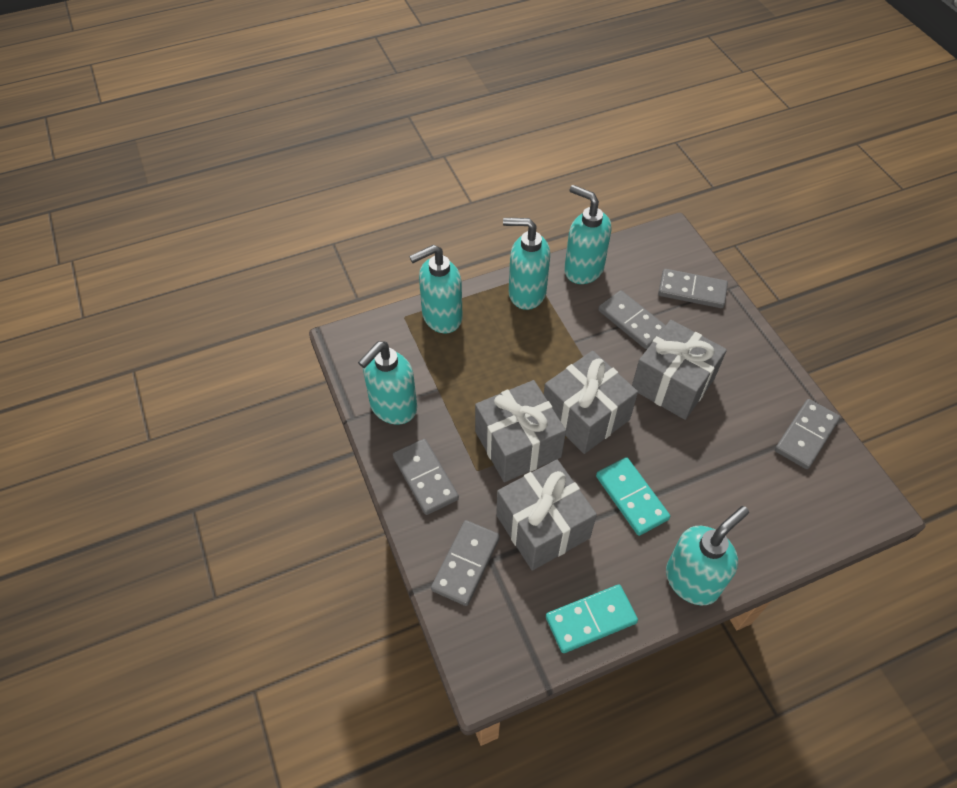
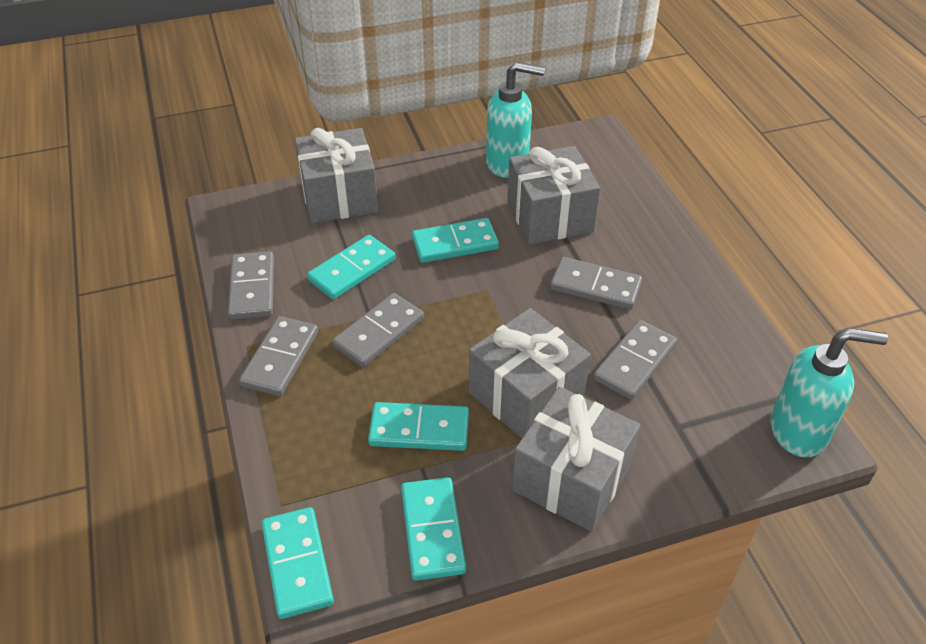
turquoise domino: [546,584,638,653] [596,457,670,536] = 2 -> [261,507,334,619] [307,235,395,300] [368,402,469,451] [401,477,466,581] [412,218,499,263] = 5
turquoise soap dispenser: [358,341,417,425] [409,245,462,333] [503,218,550,310] [564,185,612,284] [666,506,749,605] = 5 -> [486,62,545,178] [770,328,888,458] = 2

